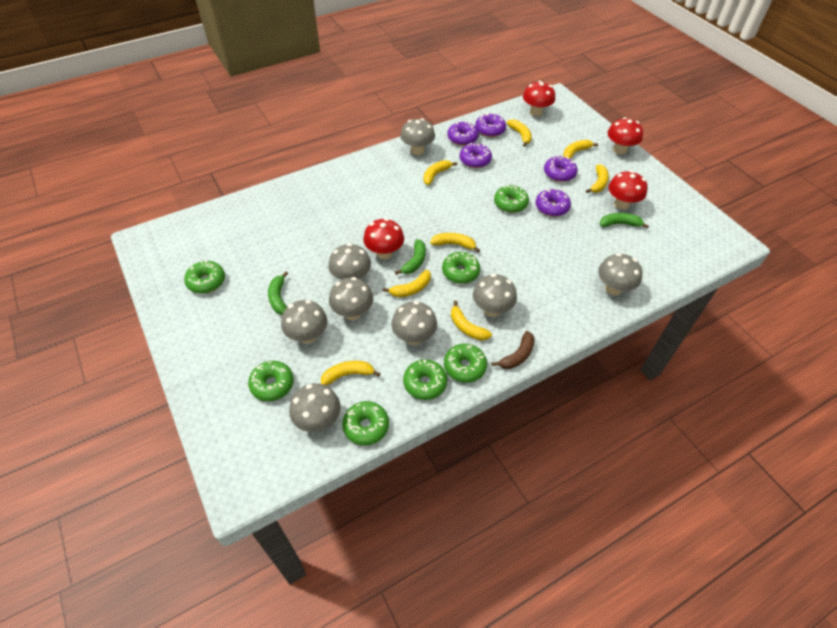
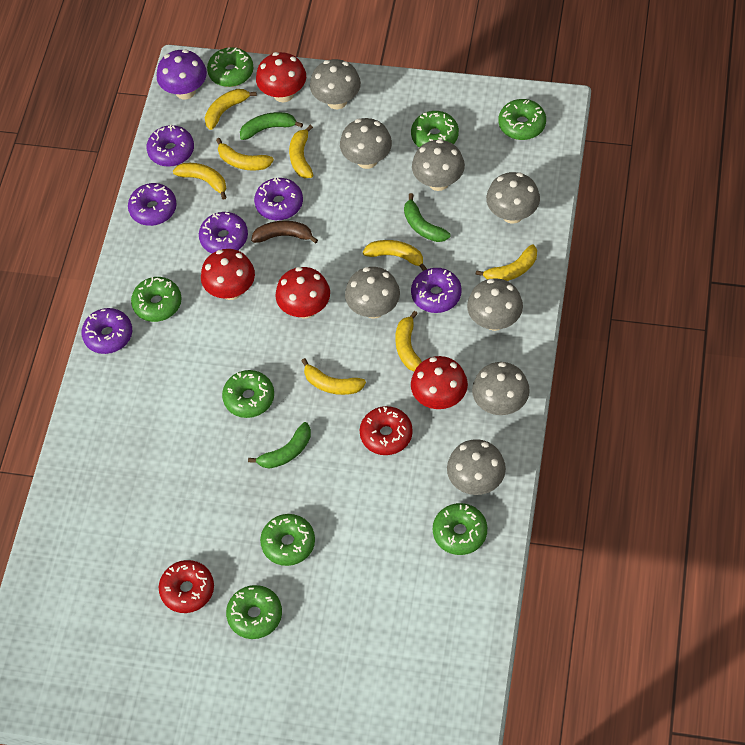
green donut: [184,260,225,294] [248,361,294,401] [342,401,389,445] [403,359,447,400] [442,252,480,284] [444,344,487,383] [494,185,529,213] = 7 -> [131,277,182,322] [207,47,254,87] [222,370,274,418] [226,585,282,639] [260,514,315,566] [411,111,459,147] [433,503,487,555] [498,99,546,140] = 8
purple donut: [448,121,479,146] [460,143,492,168] [475,113,506,137] [536,189,571,217] [544,156,578,182] = 5 -> [81,308,132,354] [128,183,177,226] [147,125,194,167] [199,212,248,253] [254,177,303,220] [411,268,462,313] = 6
purple mushroom: none = 0 -> [157,49,207,99] = 1
red donut: none = 0 -> [159,560,214,613] [360,406,413,455] = 2

